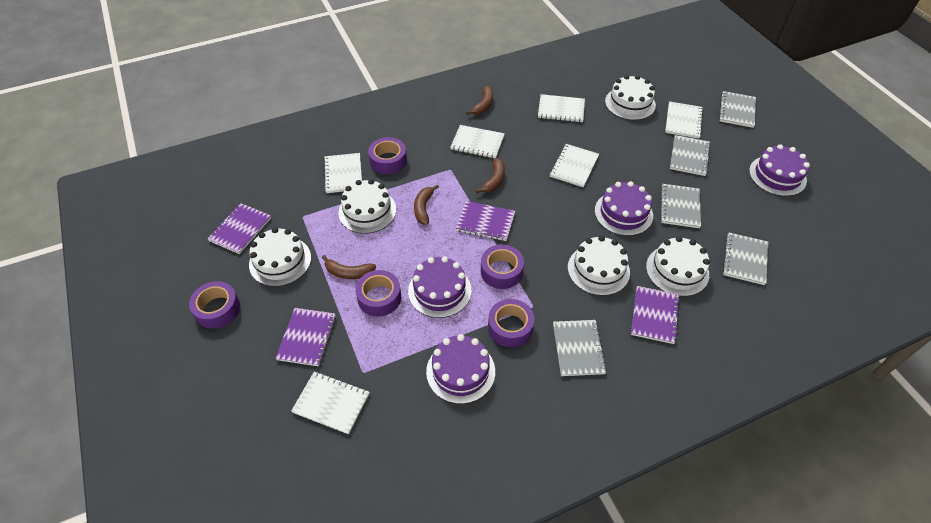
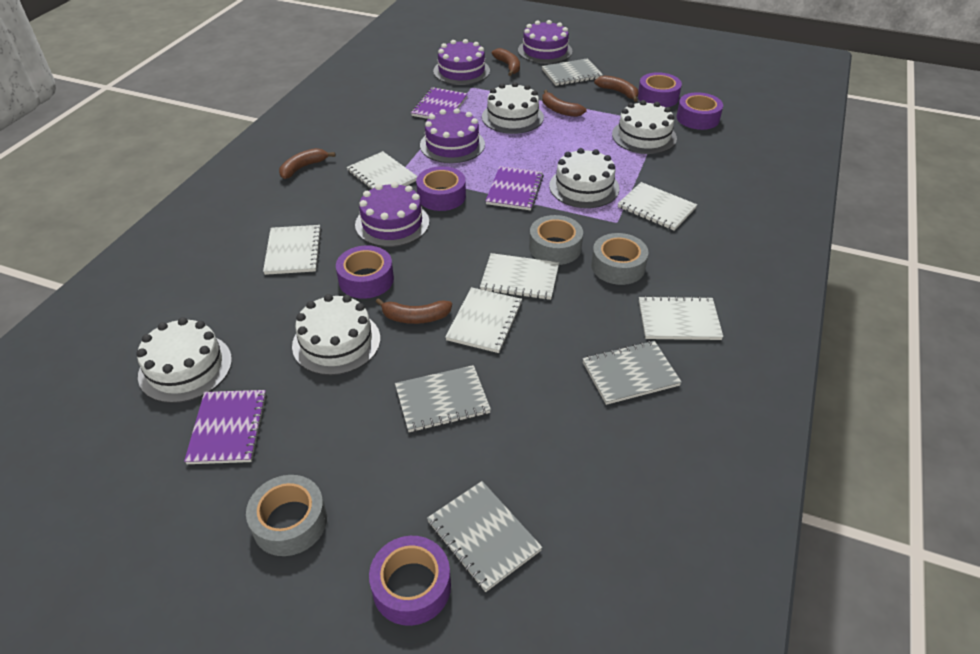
brown banana: [322,255,376,279] [414,184,439,225] [466,86,493,115] [475,158,505,193] = 4 -> [279,148,335,179] [376,298,452,324] [492,48,520,76] [542,90,587,117] [594,75,638,102] = 5
grey notebook: [553,320,607,376] [660,184,701,228] [670,135,711,176] [719,91,756,128] [723,232,768,285] = 5 -> [395,365,491,432] [427,481,543,592] [542,58,603,86] [582,341,682,405] = 4
grey tape: none = 0 -> [246,475,327,556] [529,215,583,265] [591,233,649,285] = 3
purple notebook: [207,203,271,254] [275,308,336,366] [456,201,516,241] [631,286,680,344] = 4 -> [184,390,267,464] [411,87,468,119] [486,166,544,210] = 3

